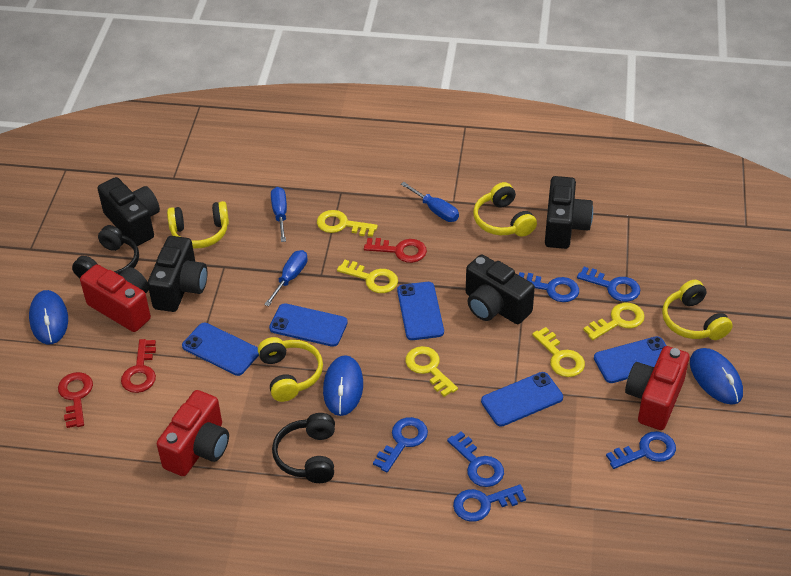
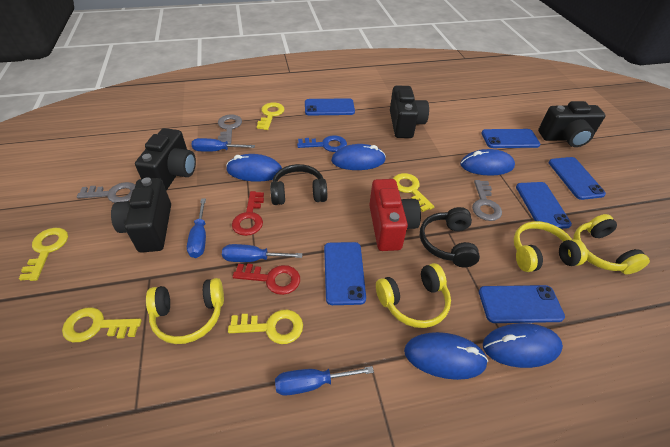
blue key: [373,417,428,472] [447,431,504,487] [453,484,526,522] [519,272,579,302] [577,267,640,302] [606,431,676,469] = 6 -> [297,135,347,152] = 1
blue mouse: [29,290,68,344] [323,355,363,416] [690,348,743,405] = 3 -> [226,154,282,182] [331,144,386,170] [404,332,488,380] [460,149,515,176] [483,323,563,368] = 5
blue phone: [182,323,259,376] [269,303,348,347] [397,282,444,340] [481,372,563,427] [594,336,667,383] = 5 -> [305,98,355,116] [324,242,366,305] [479,285,565,323] [481,129,540,148] [516,182,572,229] [549,157,606,200] = 6
blue screwdriver: [264,250,308,306] [271,187,287,242] [401,182,459,222] = 3 -> [187,198,206,258] [191,138,255,152] [222,244,302,262] [275,366,374,396] = 4
grey key: none = 0 -> [77,182,135,203] [218,114,242,144] [472,180,502,221] = 3
red camera: [80,264,151,332] [157,390,229,476] [625,346,689,430] = 3 -> [369,179,421,251] = 1
red key: [58,372,93,428] [121,339,156,393] [364,238,427,263] = 3 -> [232,191,264,236] [232,264,300,295] = 2

